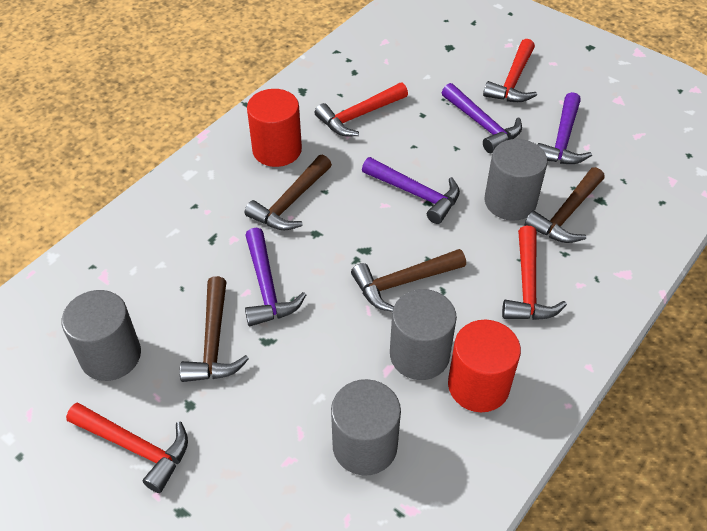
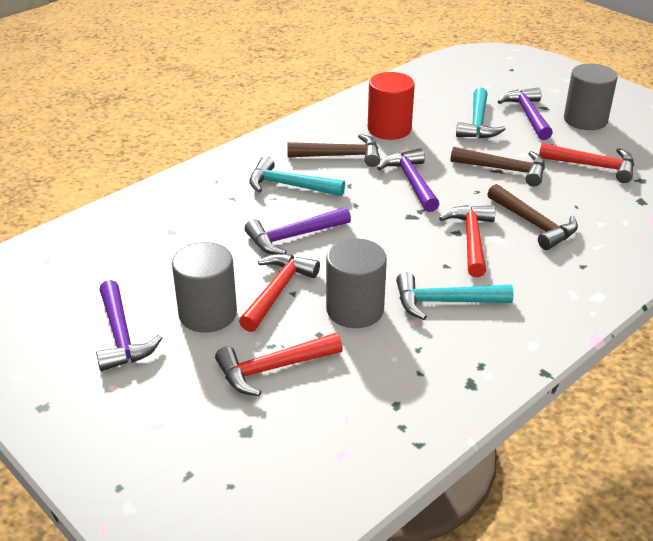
brown hammer: [180,276,249,382] [245,154,332,231] [351,249,466,312] [525,167,605,243] = 4 -> [287,134,380,167] [451,147,545,187] [488,184,578,250] = 3
grey cylinder: [62,290,141,381] [331,379,401,476] [390,289,457,380] [484,139,547,221] = 4 -> [172,242,237,333] [326,238,387,328] [564,64,618,130] = 3
red cylinder: [247,89,302,167] [448,320,521,412] = 2 -> [368,72,415,140] = 1
turquoise hammer: none = 0 -> [249,156,345,196] [396,272,514,320] [456,88,506,138] = 3

